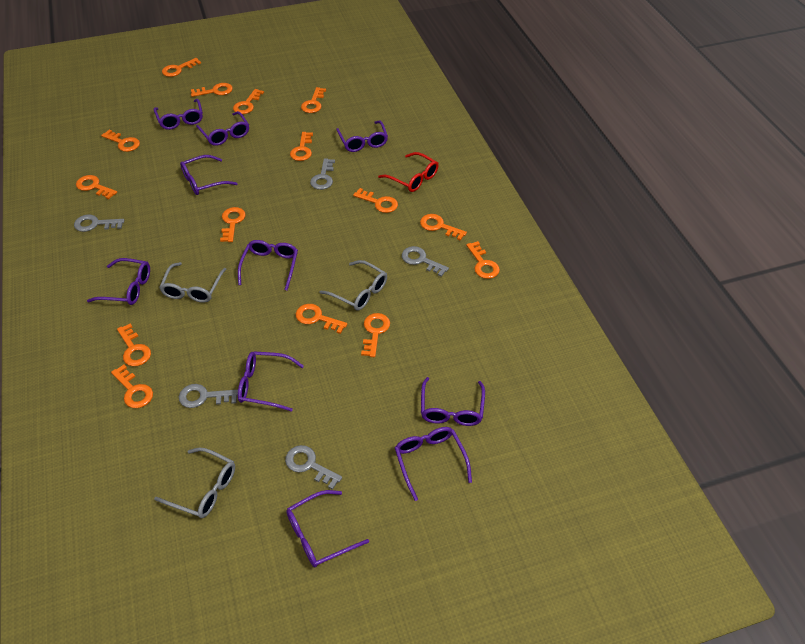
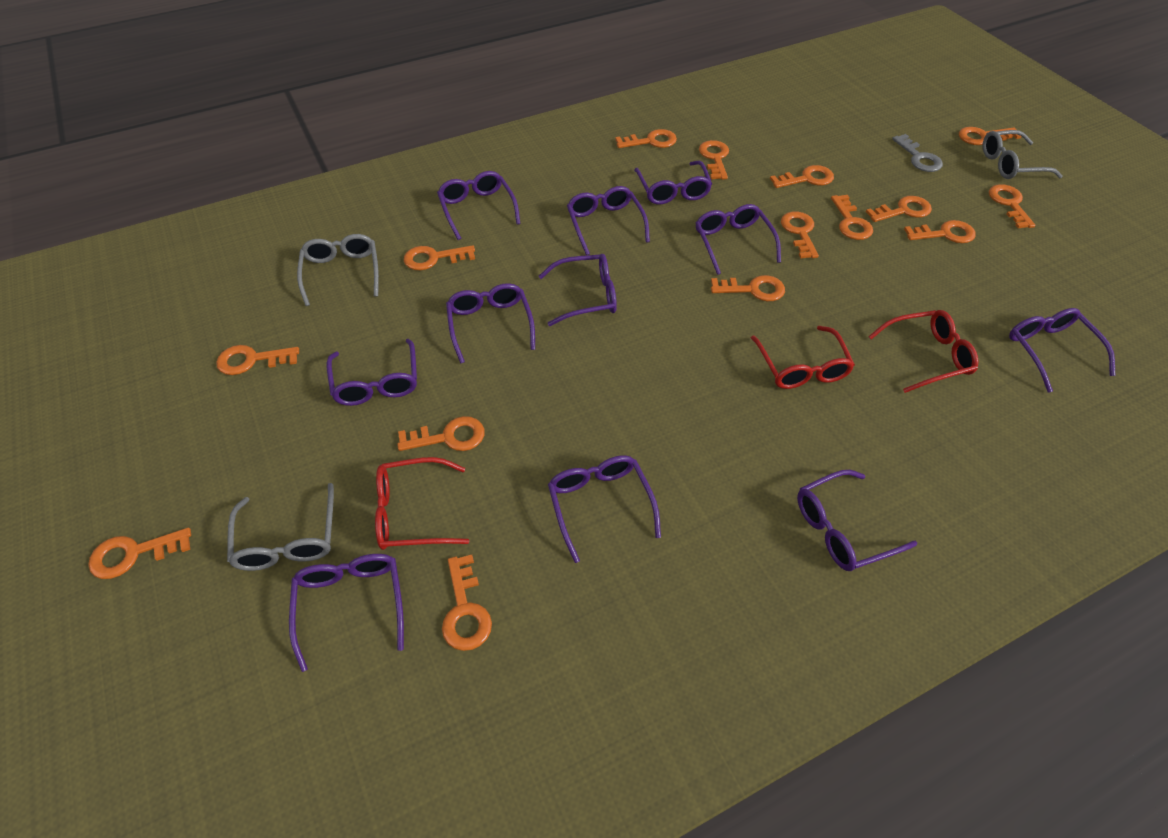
grey key: [74,214,124,232] [179,384,238,408] [285,445,342,490] [310,158,335,190] [402,246,449,277] = 5 -> [892,134,943,172] = 1
purple glasses: [87,258,150,305] [154,99,203,130] [180,155,238,195] [196,111,249,146] [238,240,298,290] [238,351,304,412] [286,490,369,567] [336,121,388,152] [395,427,472,501] [421,377,485,426] = 10 -> [289,554,404,672] [327,339,417,406] [437,171,521,240] [446,283,535,364] [539,254,617,326] [548,455,661,563] [567,186,650,255] [634,161,712,204] [696,204,781,275] [797,470,917,571] [1009,308,1116,393] = 11
red glasses: [378,152,438,192] = 1 -> [375,457,469,550] [751,326,855,389] [868,310,979,393] = 3

